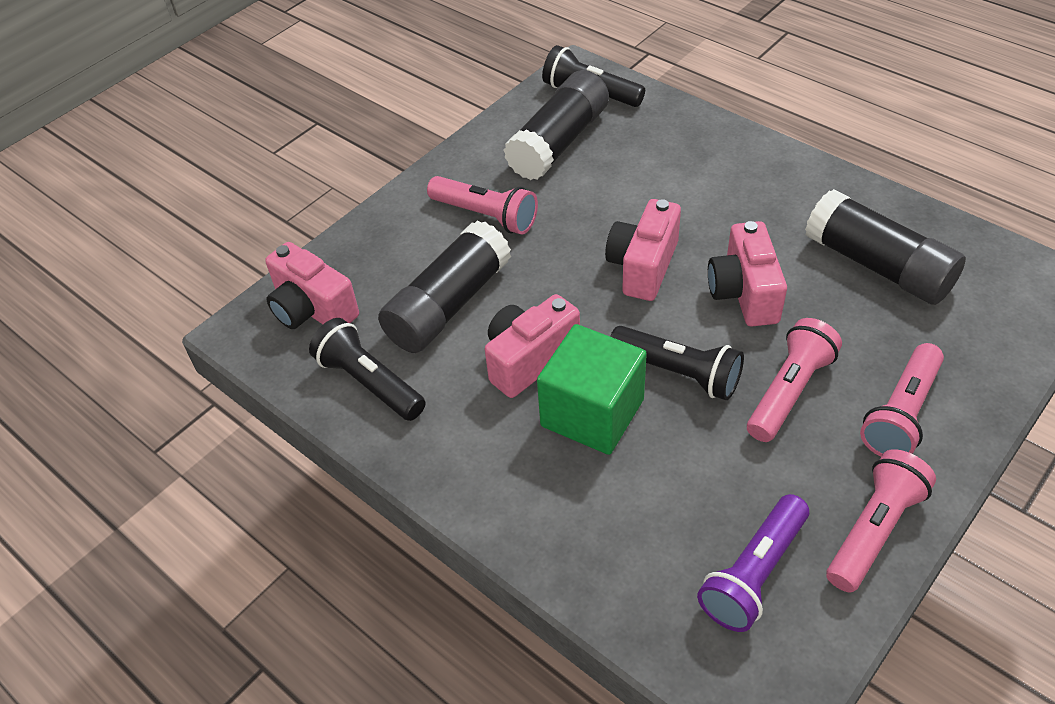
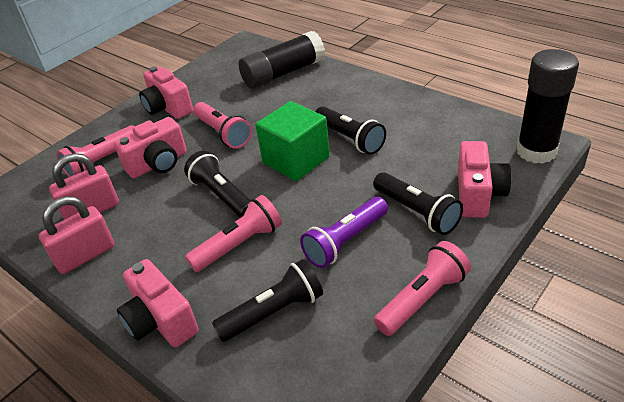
black flashlight: [309,318,426,421] [542,45,645,107] [610,326,744,400] = 3 -> [184,151,250,218] [212,259,323,342] [315,106,386,155] [373,172,463,235] = 4
black glue stick: [378,220,511,353] [504,70,609,180] [805,189,966,305] = 3 -> [238,31,325,89] [516,49,579,164] = 2
pink padlock: none = 0 -> [39,196,114,274] [49,153,119,220] = 2

